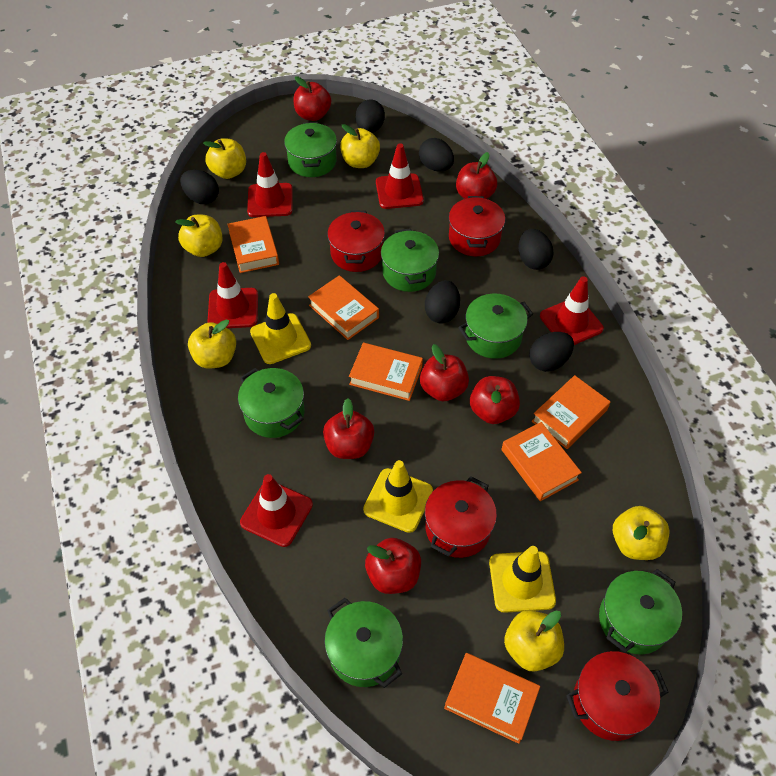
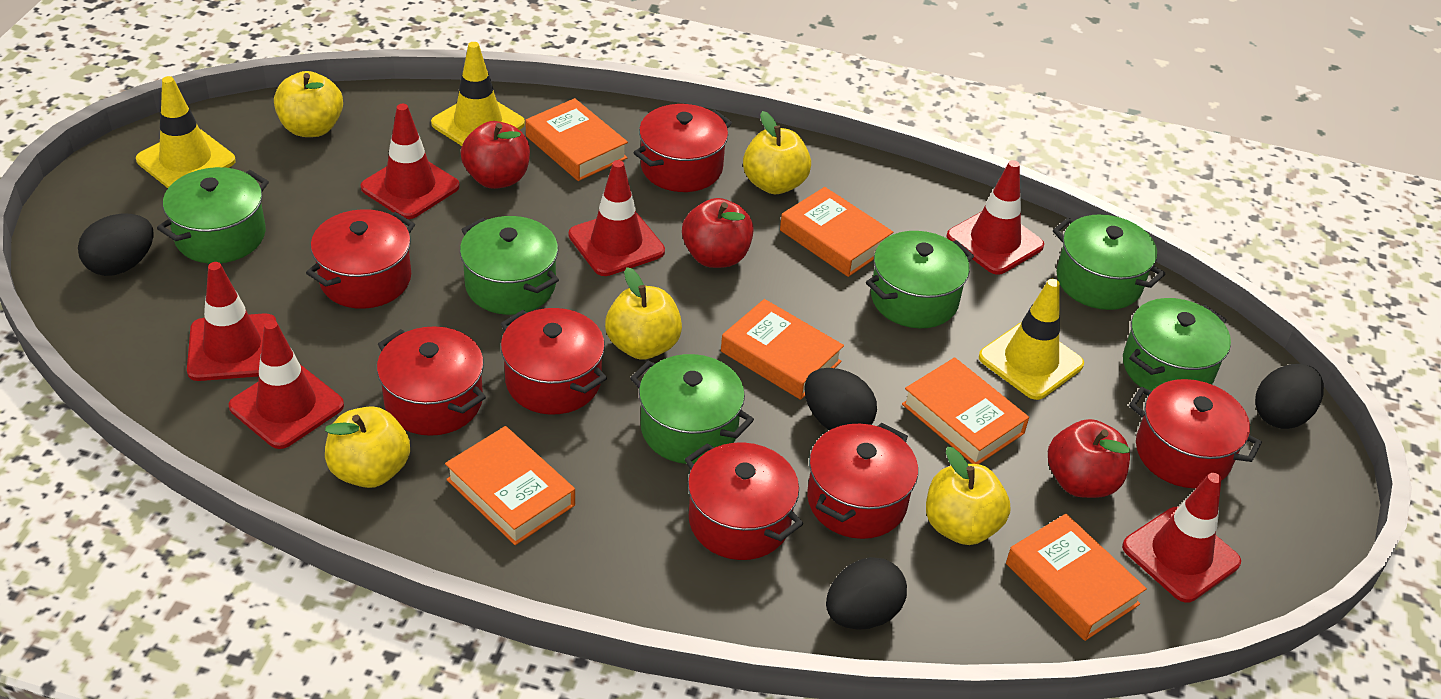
black egg: [180,170,219,204] [355,99,385,133] [419,138,454,172] [425,280,460,323] [518,229,554,270] [529,332,574,372] = 6 -> [78,214,154,276] [804,368,877,430] [826,557,907,630] [1255,364,1324,429] = 4
red apple: [293,76,331,121] [323,398,374,459] [365,538,421,594] [420,344,469,401] [456,152,497,199] [470,376,520,424] = 6 -> [461,121,530,189] [682,198,754,268] [1048,419,1130,498] = 3
red pot: [327,210,385,272] [425,477,497,558] [449,196,505,256] [566,651,668,741] = 4 -> [306,209,415,309] [377,326,486,436] [501,308,607,415] [633,104,732,192] [685,442,803,560] [807,423,918,539] [1129,379,1262,488] = 7
red traffic cone: [207,262,258,328] [240,474,313,547] [247,152,293,217] [376,143,424,209] [540,276,604,345] = 5 -> [187,262,277,381] [229,320,344,449] [361,104,460,219] [568,160,665,276] [946,160,1044,275] [1122,473,1241,603] = 6
yellow apple: [175,215,223,257] [188,320,236,369] [203,138,246,179] [340,124,380,168] [504,610,564,672] [613,506,670,560] = 6 -> [274,71,343,137] [325,406,410,488] [605,267,682,360] [743,111,811,194] [926,447,1010,545] = 5

